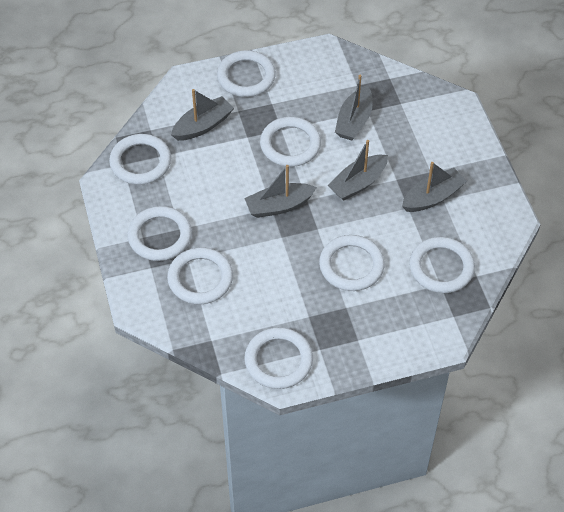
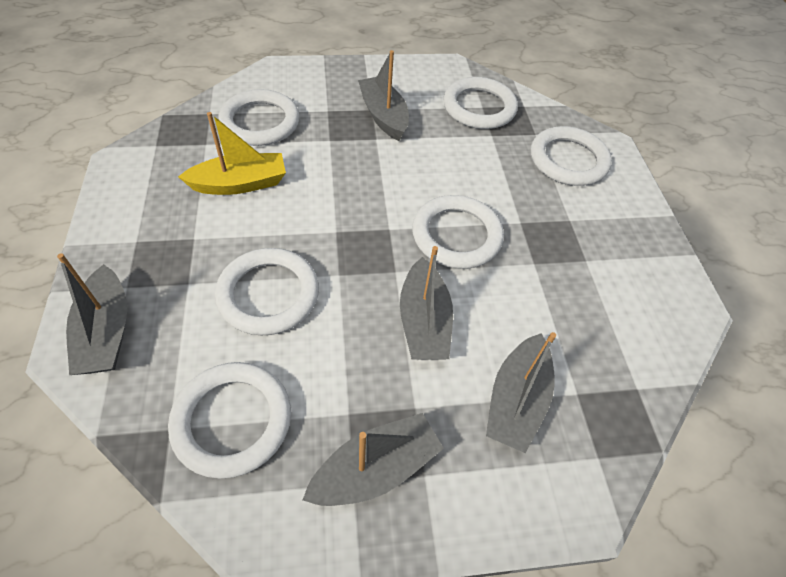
white ring: [109,134,171,185] [127,206,192,261] [167,247,233,304] [217,50,276,97] [244,327,313,389] [260,117,321,167] [319,235,385,291] [409,237,475,293] = 8 -> [168,362,291,478] [215,248,319,335] [218,89,300,146] [412,195,504,269] [443,77,518,129] [531,126,612,186] = 6
yellow boat: none = 0 -> [178,112,286,195] = 1

